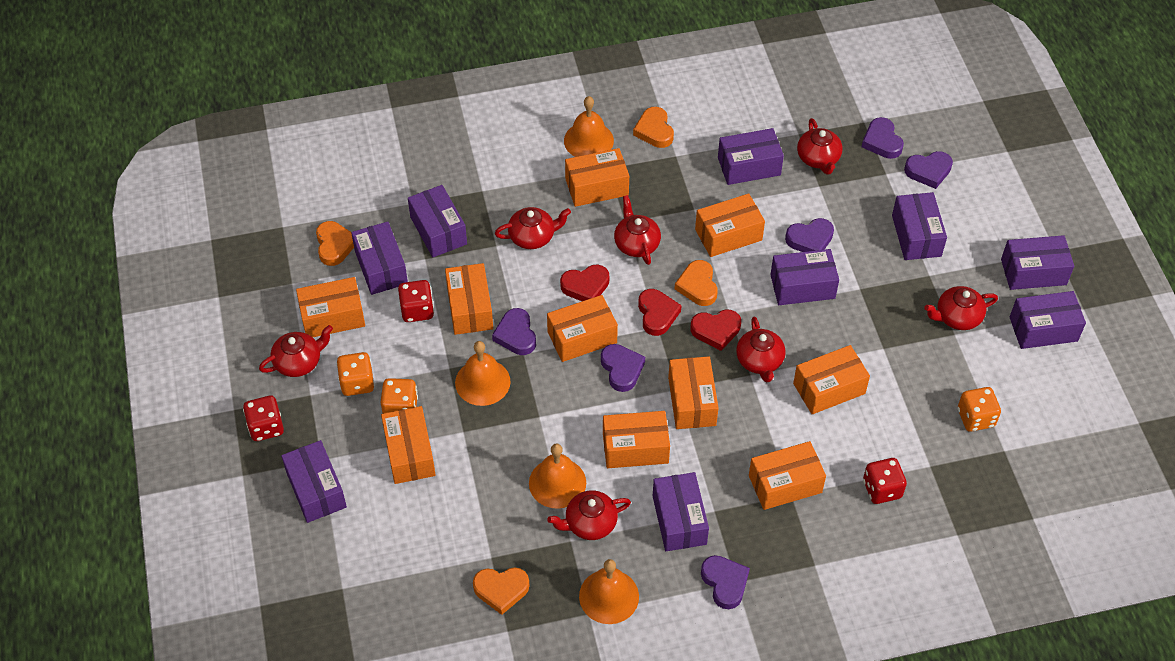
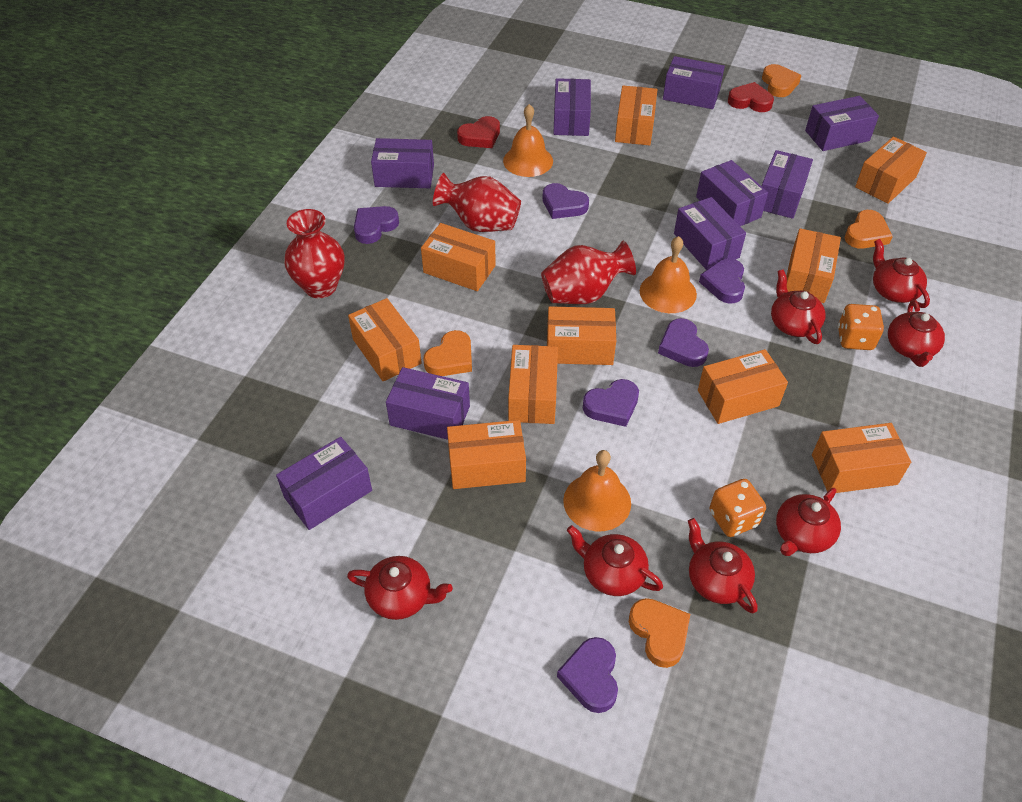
orange bell: [455,341,510,406] [529,443,586,509] [564,96,614,157] [579,559,639,624] = 4 -> [503,104,553,177] [563,450,631,531] [640,236,697,313] = 3
orange dice: [337,352,374,396] [381,378,418,413] [958,387,1001,432] = 3 -> [710,479,766,537] [838,304,884,350] = 2
red dice: [243,396,284,441] [398,280,434,322] [863,458,907,504] = 3 -> none = 0
red heart: [560,265,609,301] [638,289,682,336] [690,309,741,351] = 3 -> [457,116,500,148] [728,82,774,112] = 2
red vase: none = 0 -> [284,209,344,298] [433,173,521,232] [541,241,636,304] = 3

